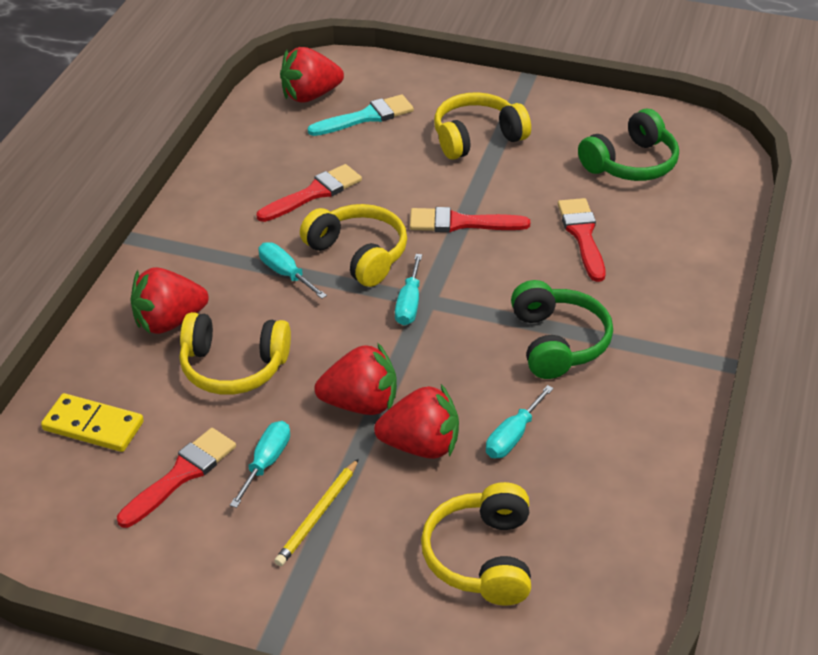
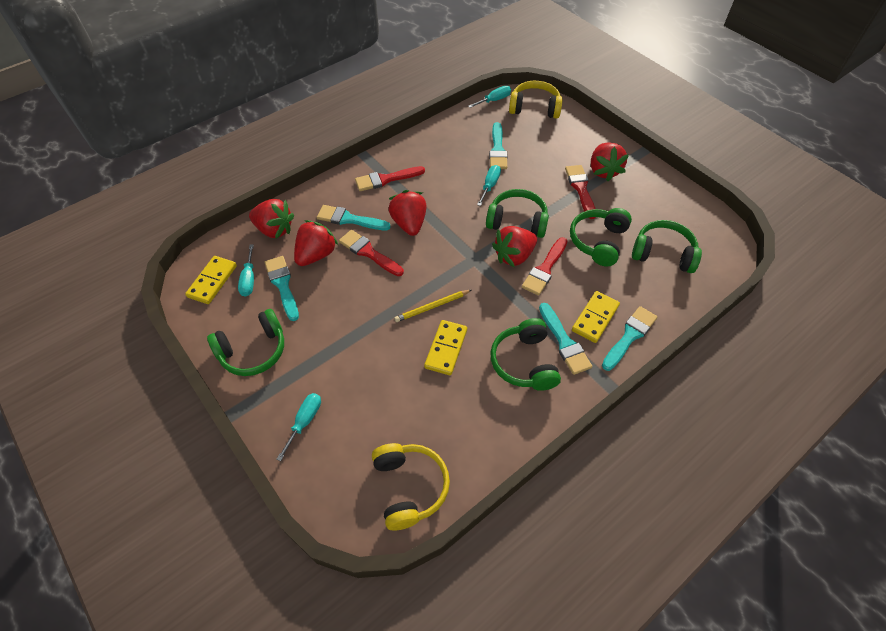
green headphones: [511,280,613,379] [578,109,679,181] = 2 -> [207,309,284,376] [486,189,549,238] [490,318,561,391] [570,208,632,267] [632,220,702,273] = 5
red strawberry: [130,267,209,334] [280,47,344,103] [314,342,397,415] [374,384,459,459] = 4 -> [249,199,294,239] [294,220,338,266] [388,190,427,236] [492,226,537,268] [591,143,629,181] = 5
turquoise brush: [308,94,414,136] = 1 -> [265,256,299,321] [317,205,391,230] [489,122,508,169] [539,303,592,375] [602,306,657,371] = 5
yellow domino: [41,393,144,452] = 1 -> [185,256,237,304] [424,320,467,375] [572,291,620,343] = 3
yellow headphones: [179,312,291,395] [300,204,407,287] [421,482,531,606] [434,92,531,160] = 4 -> [372,443,450,530] [509,81,563,119] = 2

